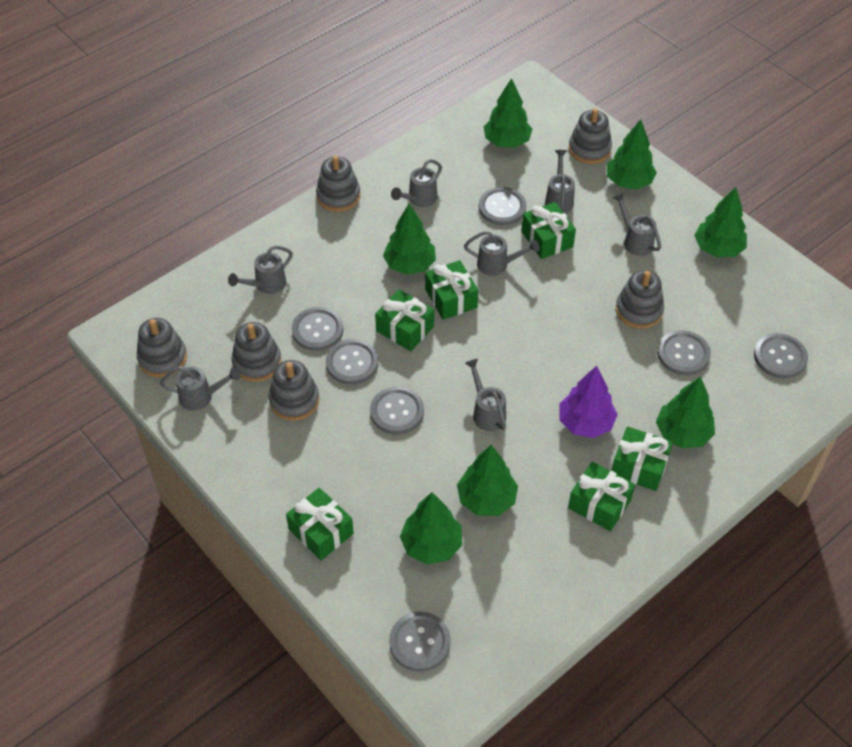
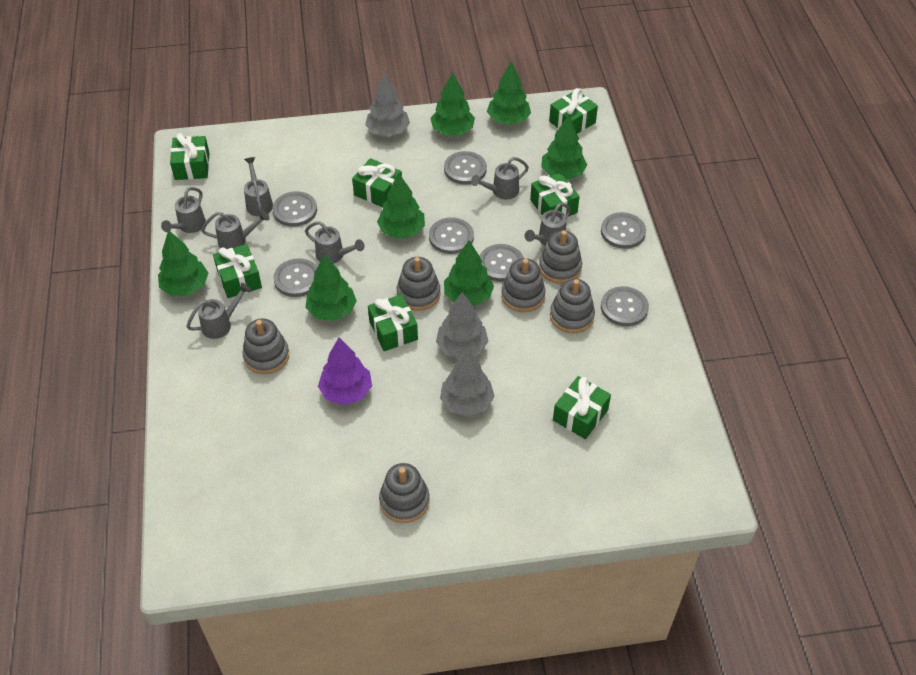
green gift: [286,488,354,560] [375,290,434,351] [425,260,479,320] [521,202,576,259] [568,461,635,531] [611,426,673,491] = 6 -> [170,133,210,180] [213,244,262,298] [352,158,402,207] [368,294,418,351] [530,172,580,216] [549,88,598,134] [553,376,611,439] = 7
grey tree: none = 0 -> [365,73,410,137] [436,292,489,358] [440,349,495,417] = 3

